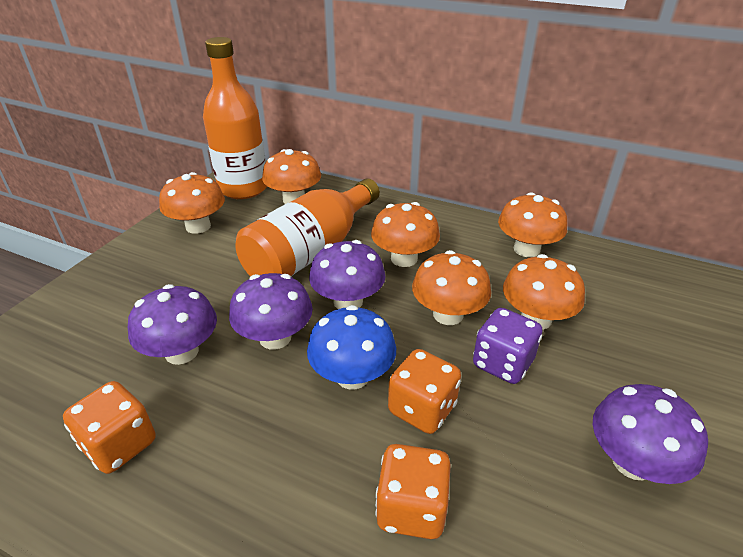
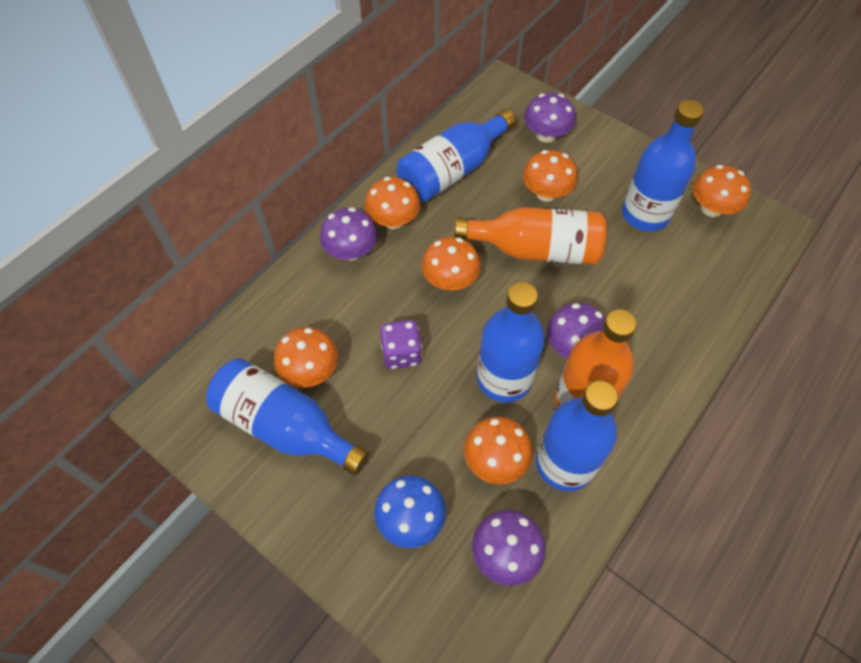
blue bottle: none = 0 -> [206,358,369,476] [397,109,516,202] [477,282,545,403] [536,380,618,491] [622,100,704,232] = 5
orange dice: [63,381,156,474] [375,444,451,539] [388,349,461,434] = 3 -> none = 0

